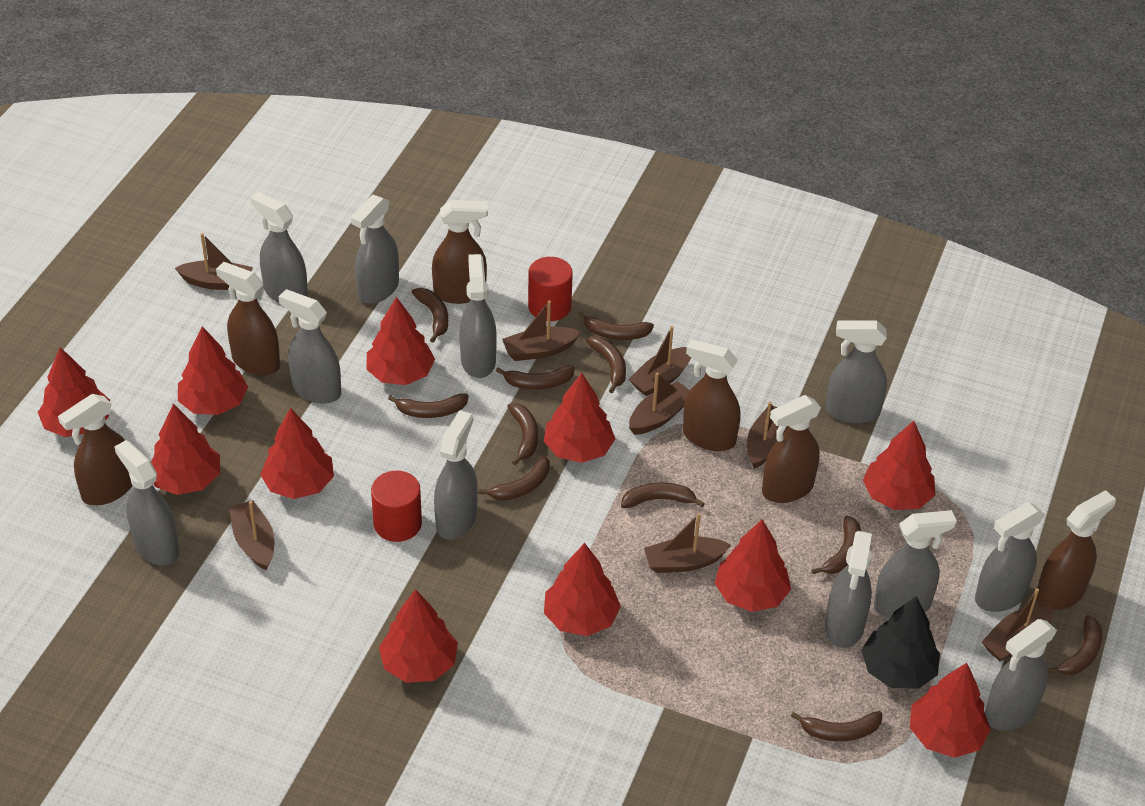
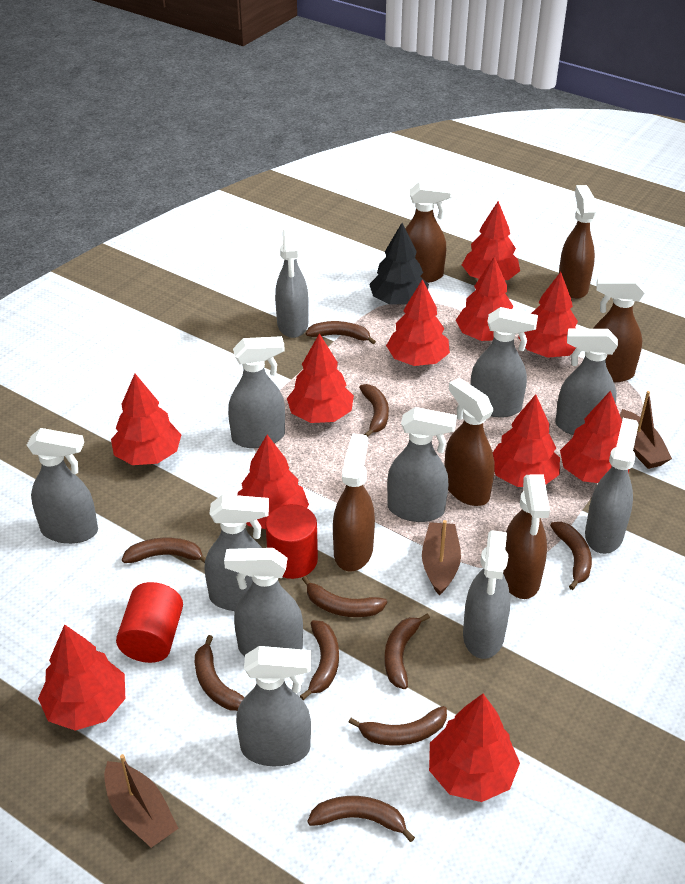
brown banana: [388,393,469,418] [412,288,448,342] [478,456,549,501] [496,365,575,390] [507,403,538,465] [578,311,654,340] [586,336,626,393] [621,482,705,508] [791,711,882,741] [812,516,861,574] [1048,615,1102,675] = 11 -> [122,538,206,563] [195,635,245,711] [300,620,339,700] [302,576,387,617] [306,321,376,344] [307,796,415,842] [348,706,447,746] [359,384,389,437] [385,613,430,689] [550,522,592,590] = 10
brown boat: [175,233,253,290] [229,500,275,570] [502,300,581,361] [628,326,691,396] [629,372,690,435] [644,513,731,573] [747,402,788,469] [982,588,1052,661] = 8 -> [104,754,179,848] [422,520,461,596] [620,391,672,469] = 3

